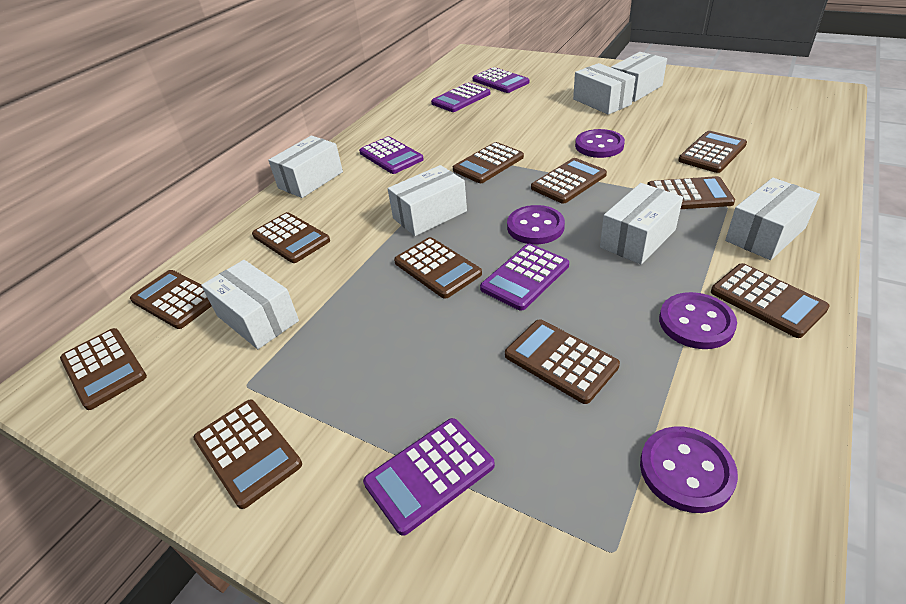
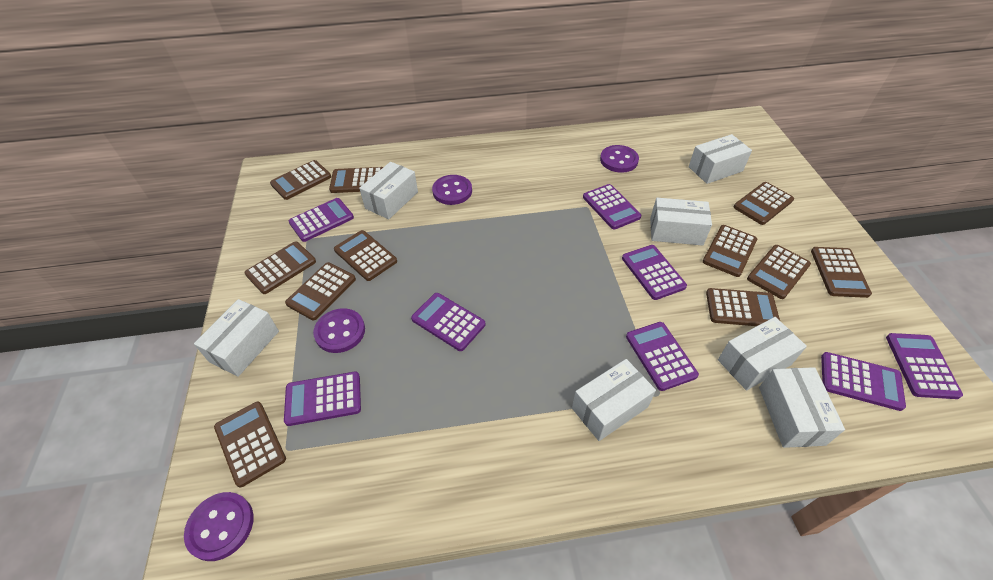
purple calculator: [359,136,424,174] [363,418,495,536] [431,83,490,112] [473,67,529,93] [480,244,569,311] = 5 -> [284,372,361,426] [289,198,354,242] [411,293,485,351] [583,184,641,229] [622,245,687,300] [626,322,699,391] [821,352,906,411] [886,333,963,399] = 8

